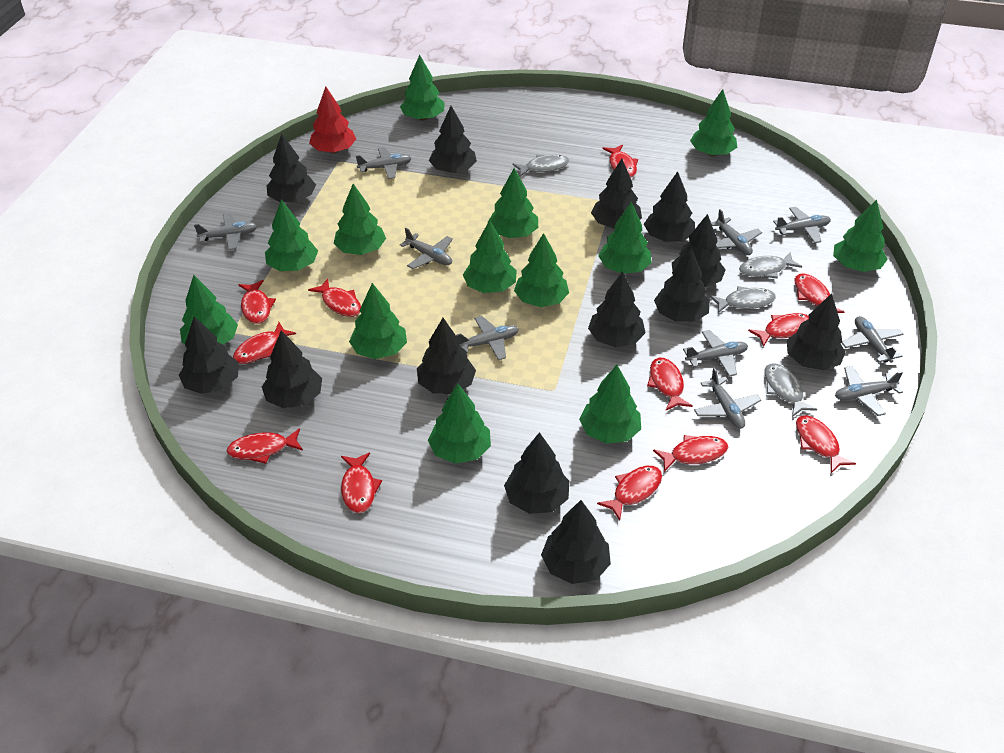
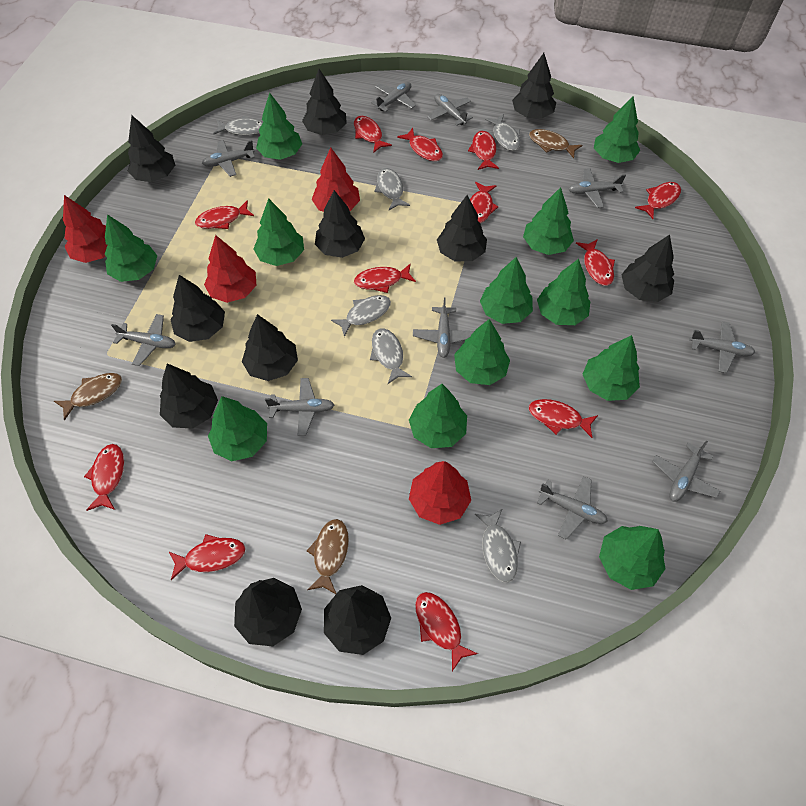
black tree: [179,316,239,394] [262,330,322,408] [266,134,316,202] [417,318,476,394] [429,106,477,173] [504,432,569,514] [541,500,611,584] [588,272,646,347] [591,159,642,229] [644,171,695,242] [654,248,710,322] [672,214,726,287] [787,293,846,370] = 13 -> [128,115,175,182] [160,364,218,428] [170,275,225,342] [234,578,302,646] [242,314,298,381] [302,69,347,135] [315,190,365,258] [324,585,391,655] [437,195,487,261] [512,53,556,118] [621,235,674,302] = 11
brown fish: none = 0 -> [54,373,122,421] [307,519,349,594] [529,129,582,158] = 3
green tree: [180,275,238,345] [265,199,318,271] [333,184,386,255] [349,283,407,359] [400,55,445,120] [428,383,491,464] [463,220,517,293] [488,168,538,238] [514,233,569,307] [579,365,641,444] [599,202,652,274] [690,89,737,156] [833,199,888,272] = 13 -> [104,214,157,282] [208,396,267,461] [253,198,304,266] [256,93,302,160] [409,384,467,448] [454,319,510,385] [480,257,533,324] [523,187,574,255] [537,259,590,325] [582,335,640,401] [594,96,640,163] [599,526,665,590] = 12
grey fish: [512,154,569,177] [709,286,776,313] [739,252,802,279] [764,363,817,417] = 4 -> [213,116,263,136] [331,295,391,337] [370,328,412,384] [374,168,410,210] [475,509,521,583] [485,114,521,151] = 6
red tree: [309,86,356,153] = 1 -> [63,195,107,263] [204,235,256,303] [312,147,360,212] [409,461,471,525] = 4

